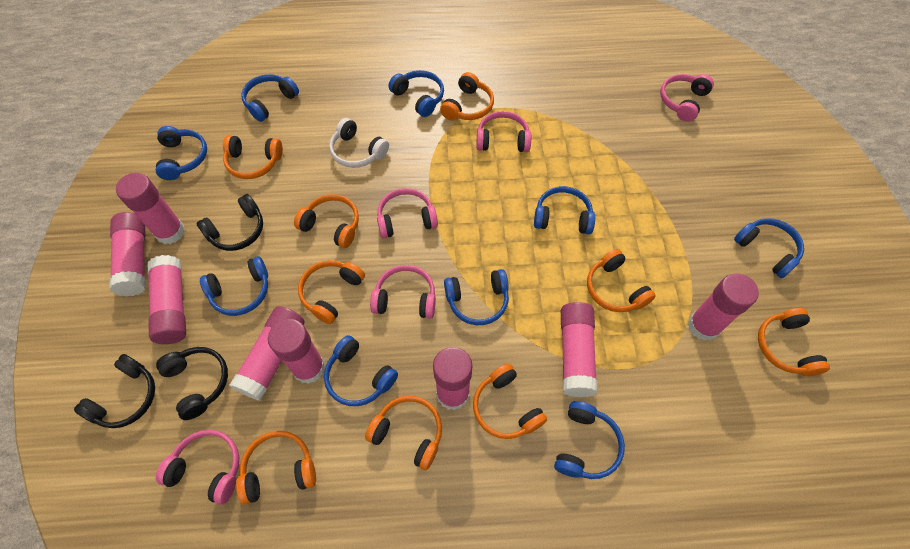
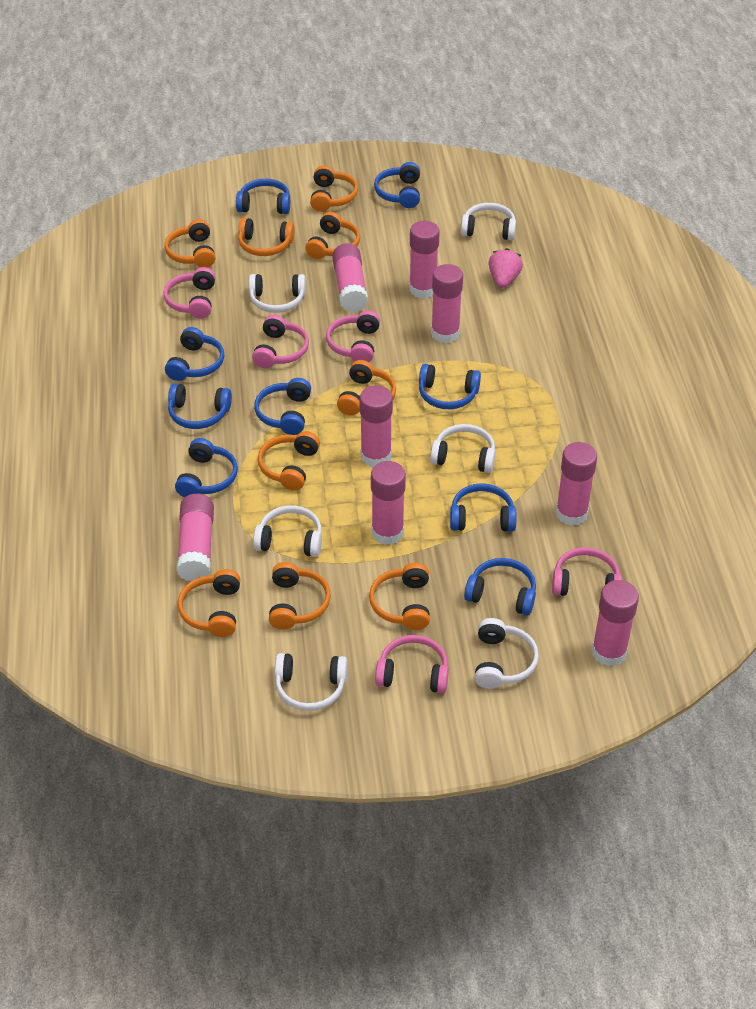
black headphones: [74,354,155,428] [156,347,228,420] [196,194,263,251] = 3 -> none = 0
pink strawberry: none = 0 -> [488,248,523,288] = 1
white headphones: [329,118,389,168] = 1 -> [249,274,306,313] [253,505,322,557] [275,653,347,711] [430,424,495,473] [461,203,516,240] [475,618,539,689] = 6

